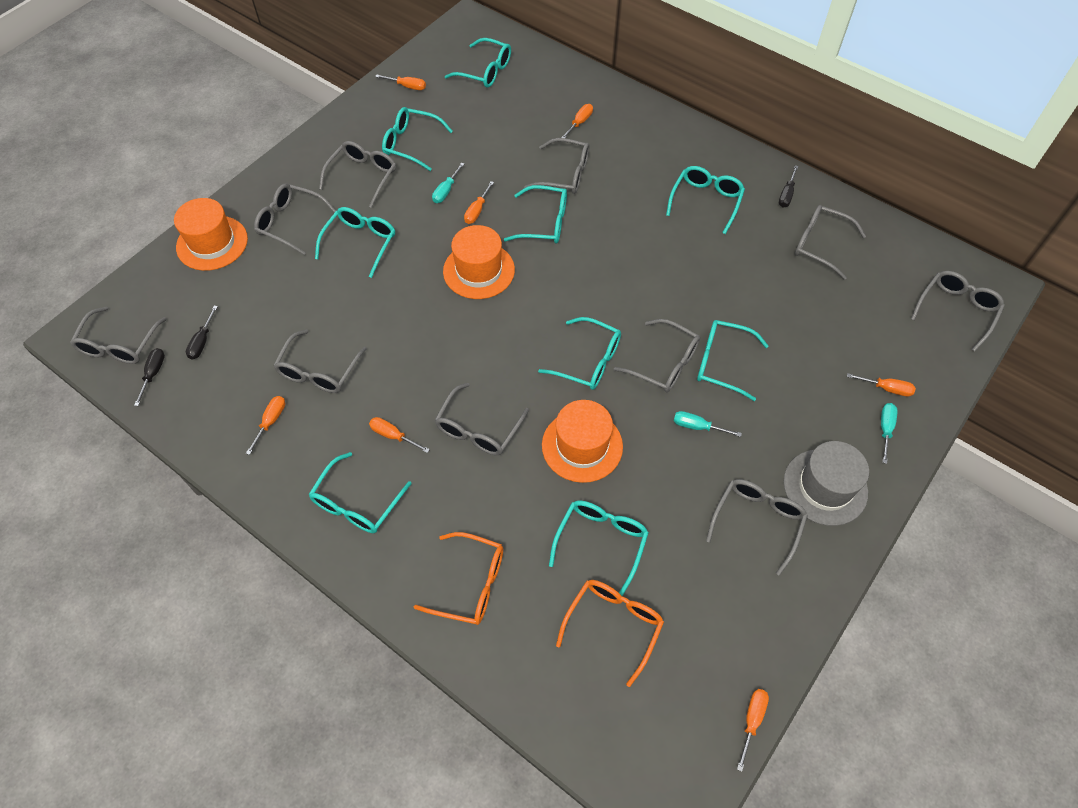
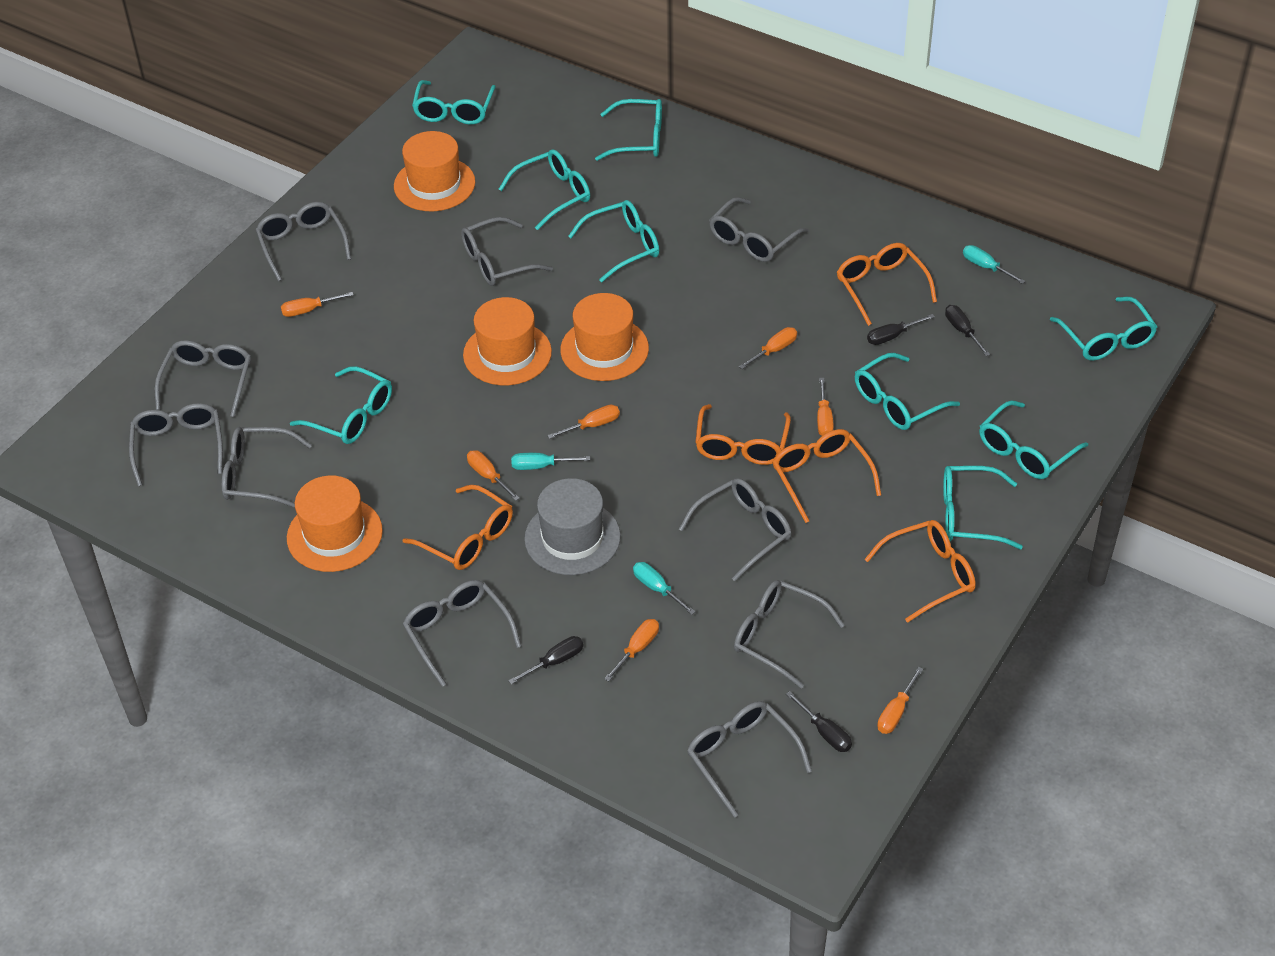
black screwdriver: [134,348,165,406] [186,306,218,359] [779,165,798,207] = 3 -> [508,636,583,685] [786,691,852,752] [867,314,935,345] [945,305,990,356] = 4
orange glasses: [414,532,503,625] [556,580,664,687] = 2 -> [403,485,513,570] [695,404,791,465] [772,429,881,523] [837,243,937,326] [864,520,976,623] = 5
orange hat: [174,198,248,271] [443,225,515,299] [542,400,623,483] = 3 -> [287,476,383,572] [394,131,475,211] [463,297,552,385] [560,293,649,381] = 4

